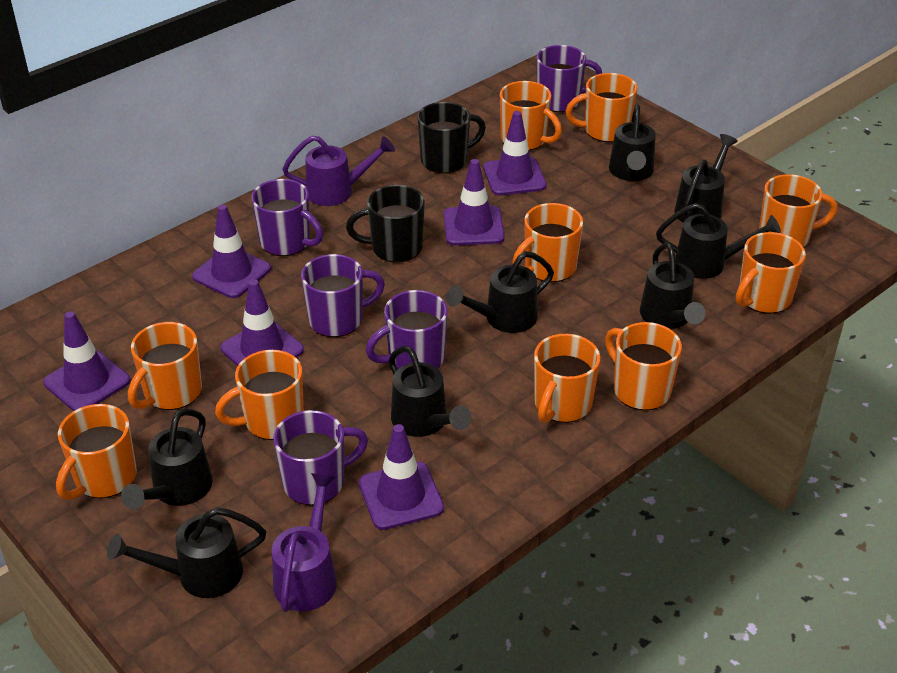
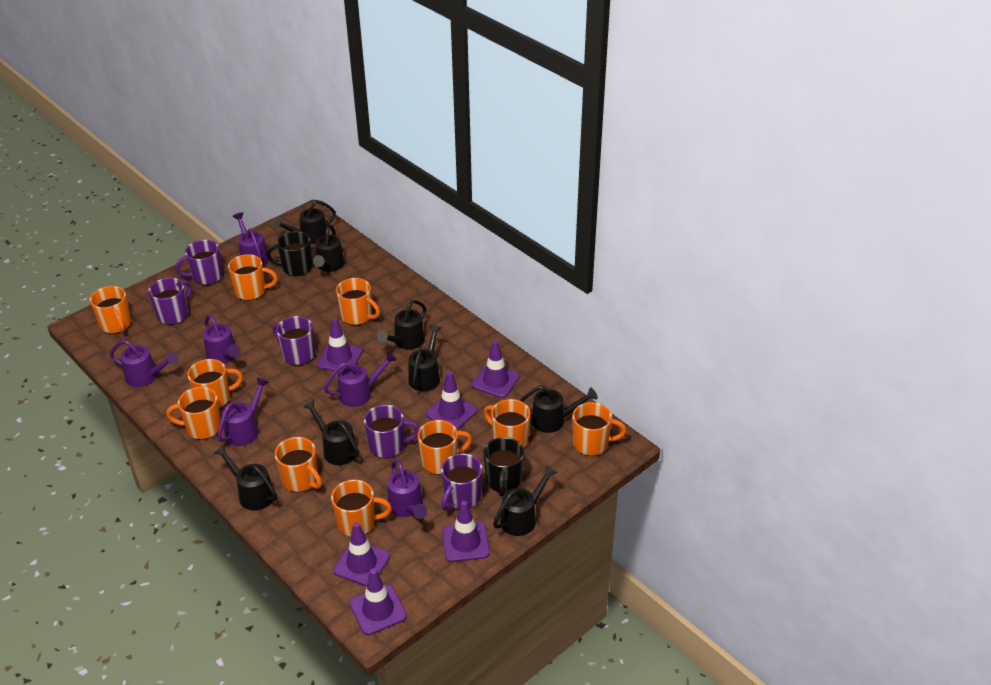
purple watering can: [272,473,337,612] [282,136,395,206] = 2 -> [110,340,178,387] [203,315,241,364] [217,378,269,446] [233,212,268,265] [324,351,397,407] [388,460,427,519] = 6

